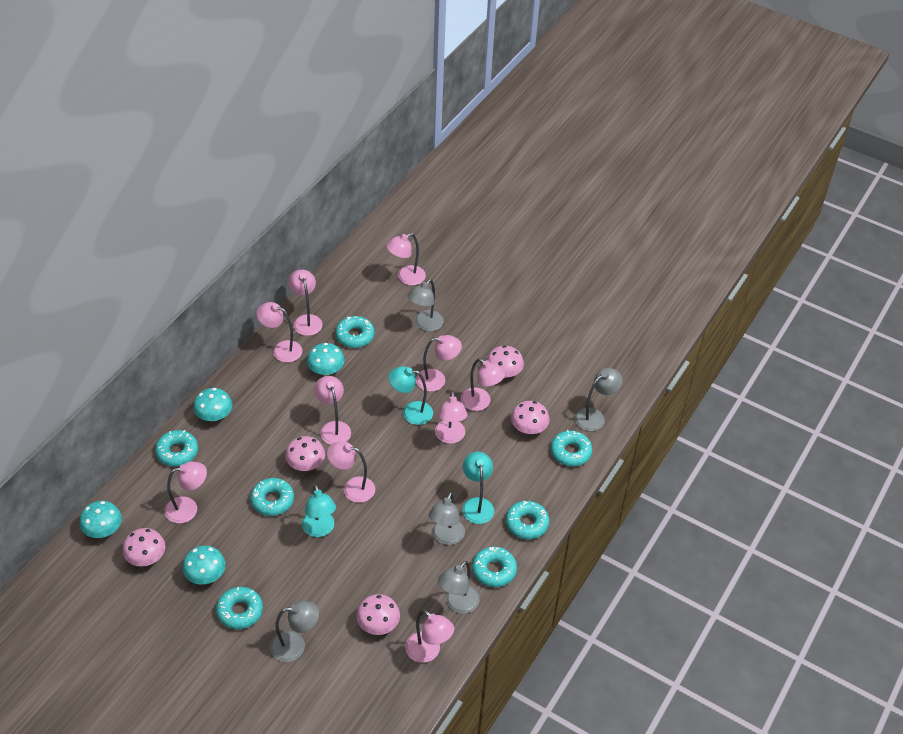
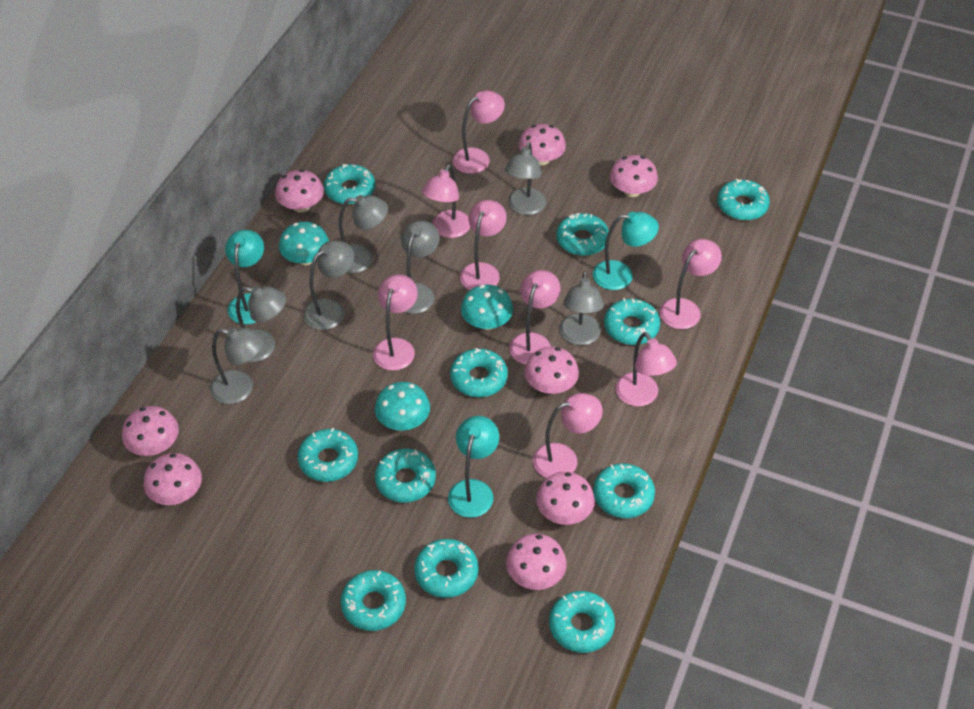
grey lamp: [270,601,319,662] [408,279,444,331] [429,492,465,545] [438,561,480,614] [575,368,622,431] = 5 -> [210,327,263,404] [236,286,286,362] [303,240,354,330] [339,195,388,273] [401,221,439,314] [505,142,546,215] [559,271,604,345] = 7
pink lamp: [165,462,207,524] [256,302,302,362] [288,270,323,336] [314,376,351,445] [327,441,375,503] [386,233,426,285] [405,610,454,663] [416,335,462,392] [435,391,468,444] [461,358,505,411] = 10 -> [373,274,418,371] [422,165,470,238] [452,90,505,174] [460,200,507,290] [509,270,560,365] [533,393,603,478] [615,332,677,407] [660,239,722,329] = 8
pink mushroom: [123,528,165,566] [285,436,325,471] [356,594,400,635] [487,345,524,378] [511,401,549,434] = 5 -> [122,406,179,456] [144,453,202,505] [275,169,324,213] [506,534,566,590] [519,124,566,165] [524,347,579,394] [536,472,595,525] [610,155,658,197] = 8
turquoise donut: [155,430,198,466] [216,587,263,629] [250,478,294,516] [335,316,374,348] [472,547,517,587] [506,501,549,539] [551,430,592,466] = 7 -> [298,428,358,482] [324,164,375,205] [341,570,406,631] [375,449,436,503] [414,539,478,598] [450,348,508,397] [549,591,615,653] [557,213,609,256] [593,463,655,518] [604,298,660,345] [717,179,770,220] = 11
turquoise mushroom: [79,501,122,538] [182,545,225,585] [193,388,232,421] [307,343,345,376] = 4 -> [279,222,329,266] [375,382,430,430] [461,284,513,330] = 3

